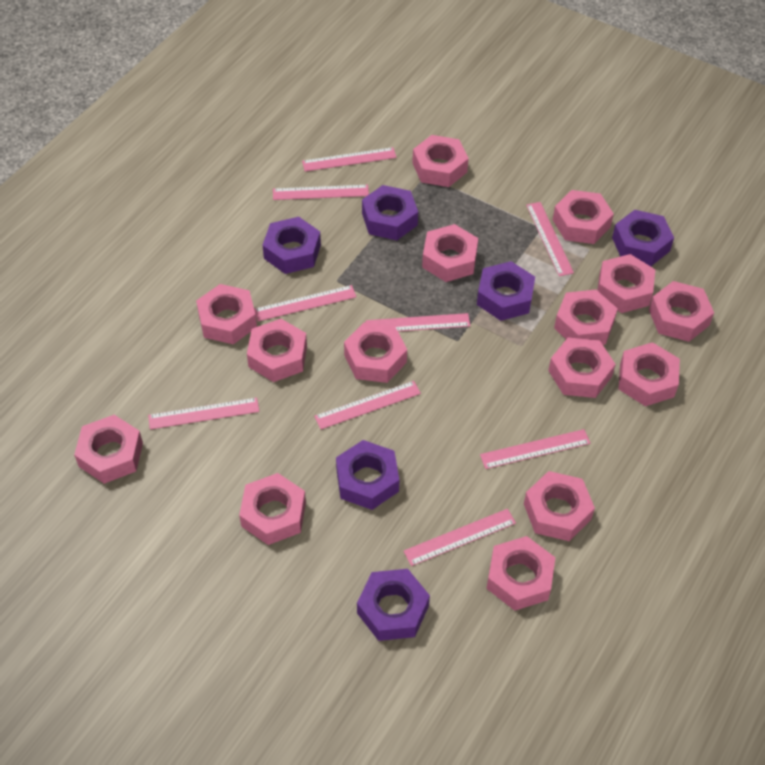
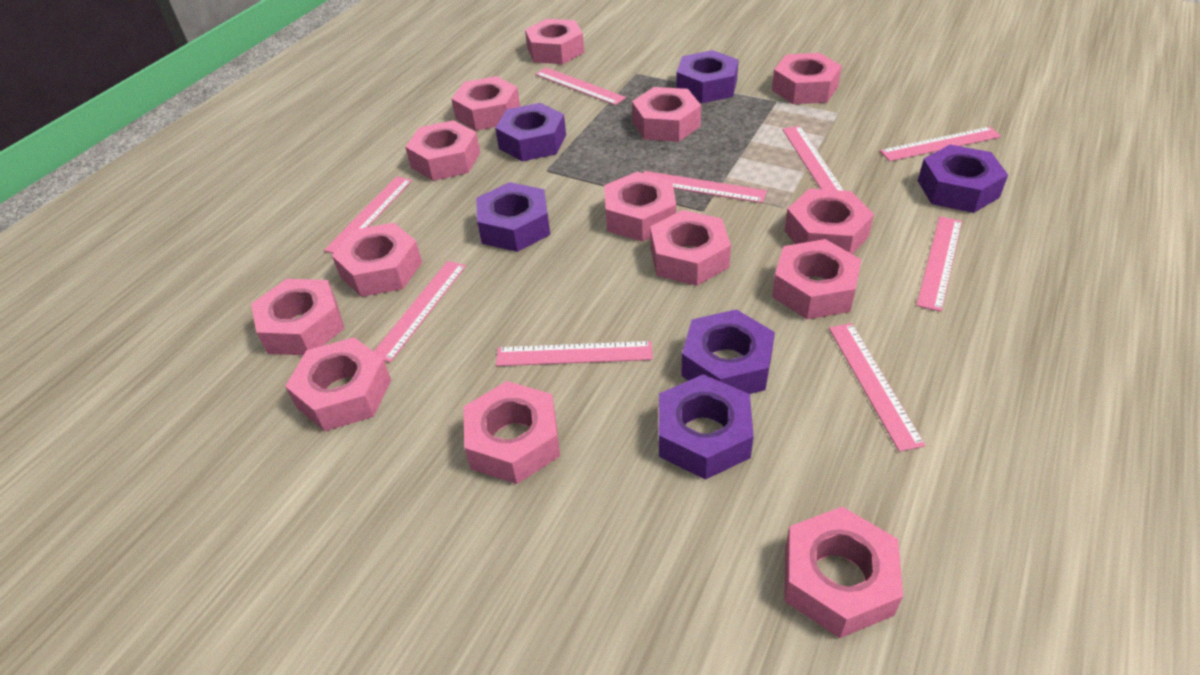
pink nut: [74,415,143,484] [196,284,257,344] [239,473,306,545] [247,319,307,382] [344,323,407,383] [412,135,469,187] [422,224,478,282] [486,536,555,611] [524,471,595,541] [548,338,616,398] [553,190,614,244] [554,290,618,345] [597,254,655,313] [618,342,680,406] [649,281,714,342] = 15 -> [251,279,345,355] [285,337,391,431] [332,223,422,297] [405,120,480,181] [451,76,520,131] [464,381,560,484] [525,19,584,64] [604,172,676,242] [632,87,701,142] [650,210,731,286] [772,53,842,104] [772,239,862,319] [784,189,874,254] [784,507,903,638] = 14

